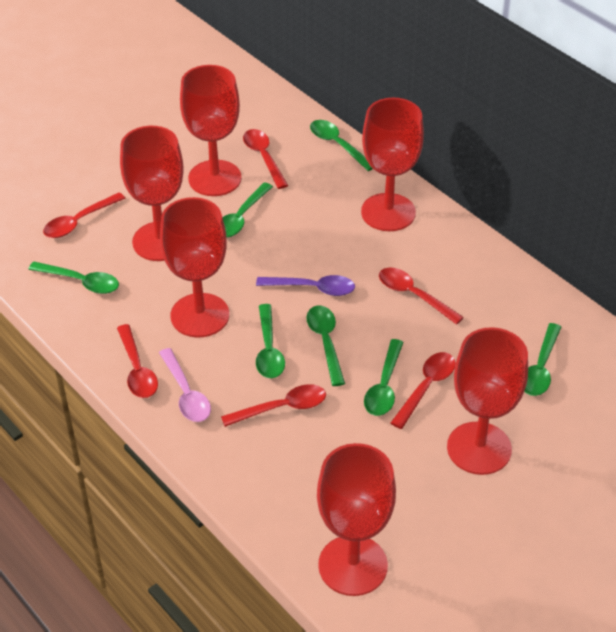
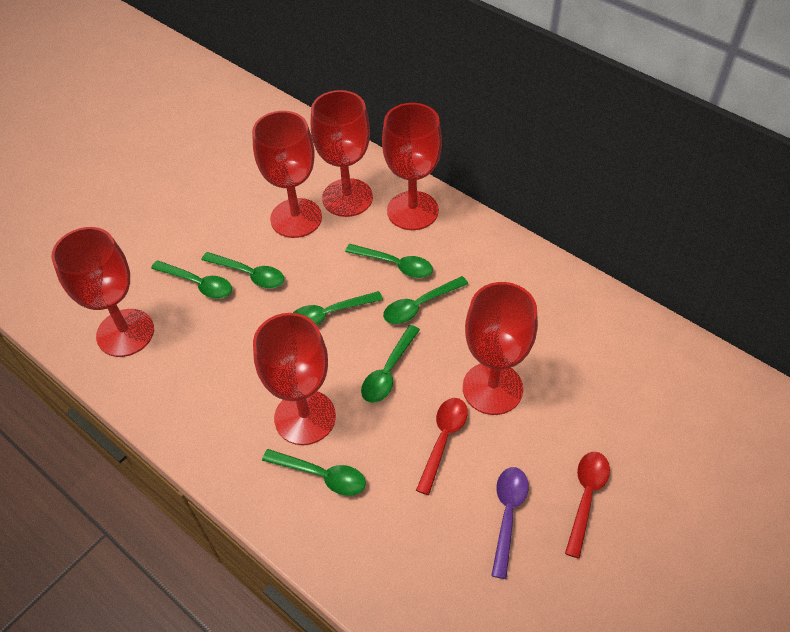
pink spoon: [159,348,211,422] = 1 -> none = 0
red spoon: [43,192,125,238] [117,324,158,398] [221,384,326,427] [243,129,288,189] [379,267,464,325] [391,352,455,429] = 6 -> [416,398,468,495] [565,452,610,559] = 2

